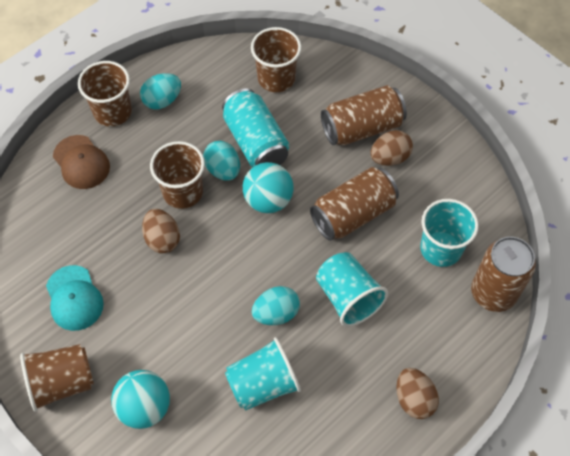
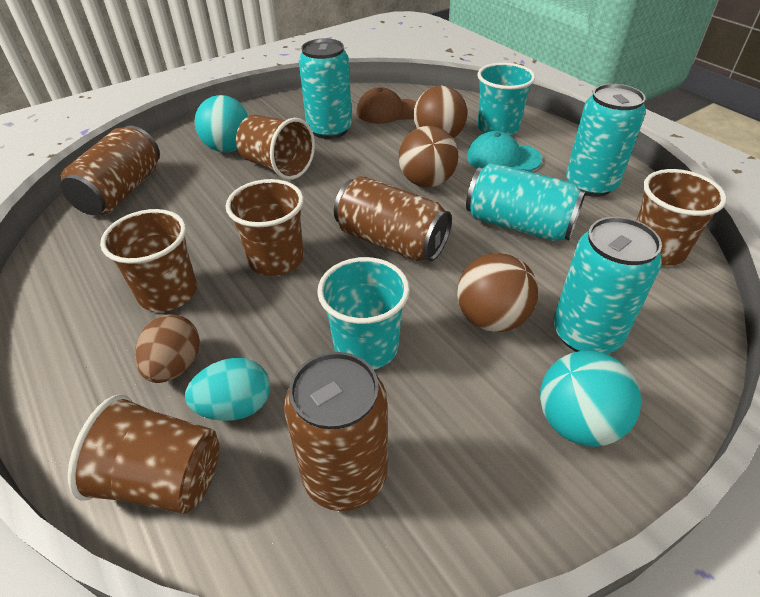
brown ball: none = 0 -> [399,126,458,187] [413,86,467,138] [457,253,538,332] = 3
brown cup: [20,344,94,412] [78,61,132,127] [150,141,205,209] [251,27,301,92] = 4 -> [68,394,219,514] [100,209,197,312] [226,179,304,276] [236,115,315,180] [637,169,727,266] = 5
brown egg: [142,209,180,253] [371,130,413,166] [396,368,439,419] = 3 -> [135,314,200,383] = 1
turquoise can: [222,88,289,167] = 1 -> [299,38,352,139] [466,163,586,241] [553,217,662,354] [566,84,646,197] = 4
turquoise cup: [225,337,301,410] [316,252,388,327] [420,199,479,267] = 3 -> [317,257,410,370] [477,63,535,135] = 2
turquoise egg: [140,73,181,110] [203,141,240,181] [252,286,300,325] = 3 -> [185,358,270,421] = 1

